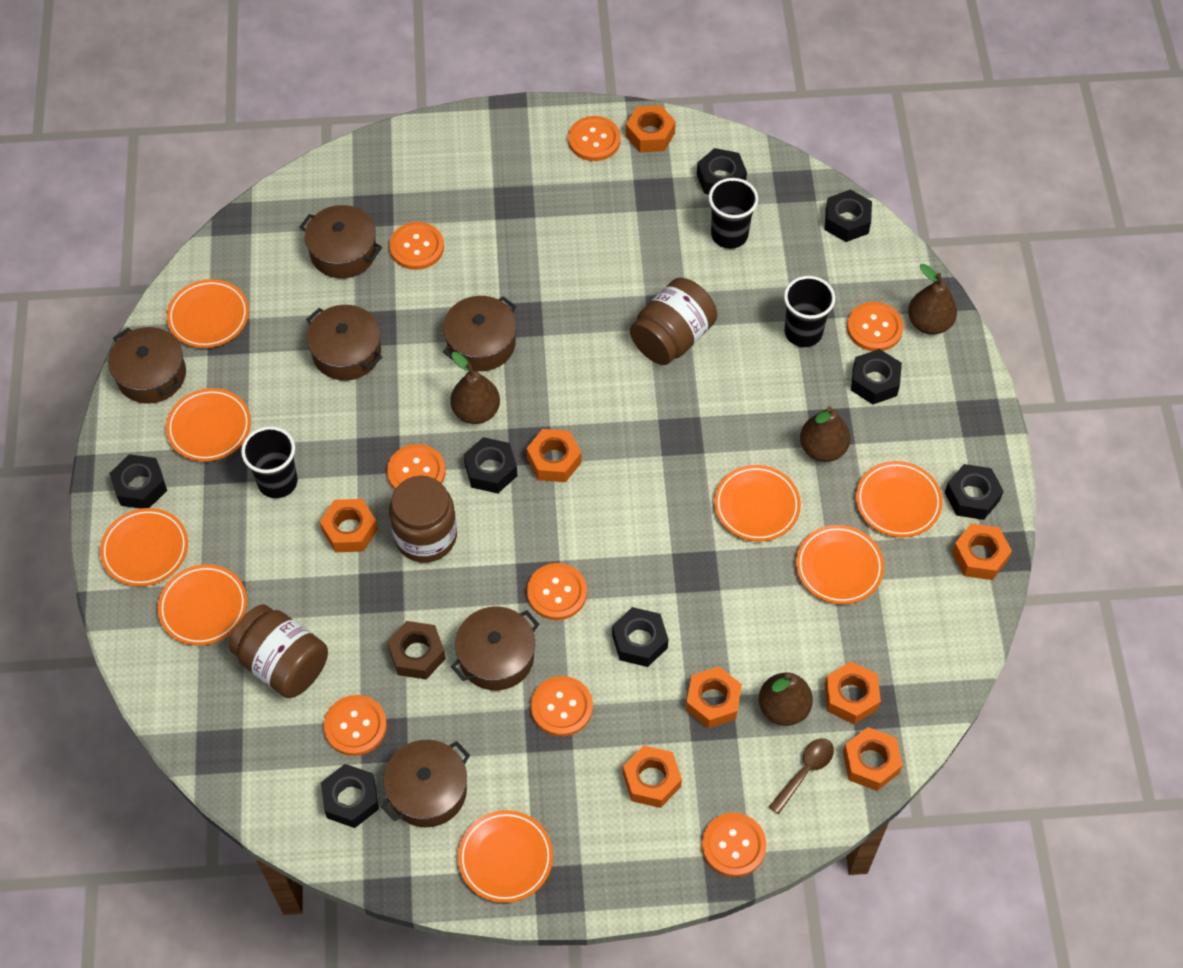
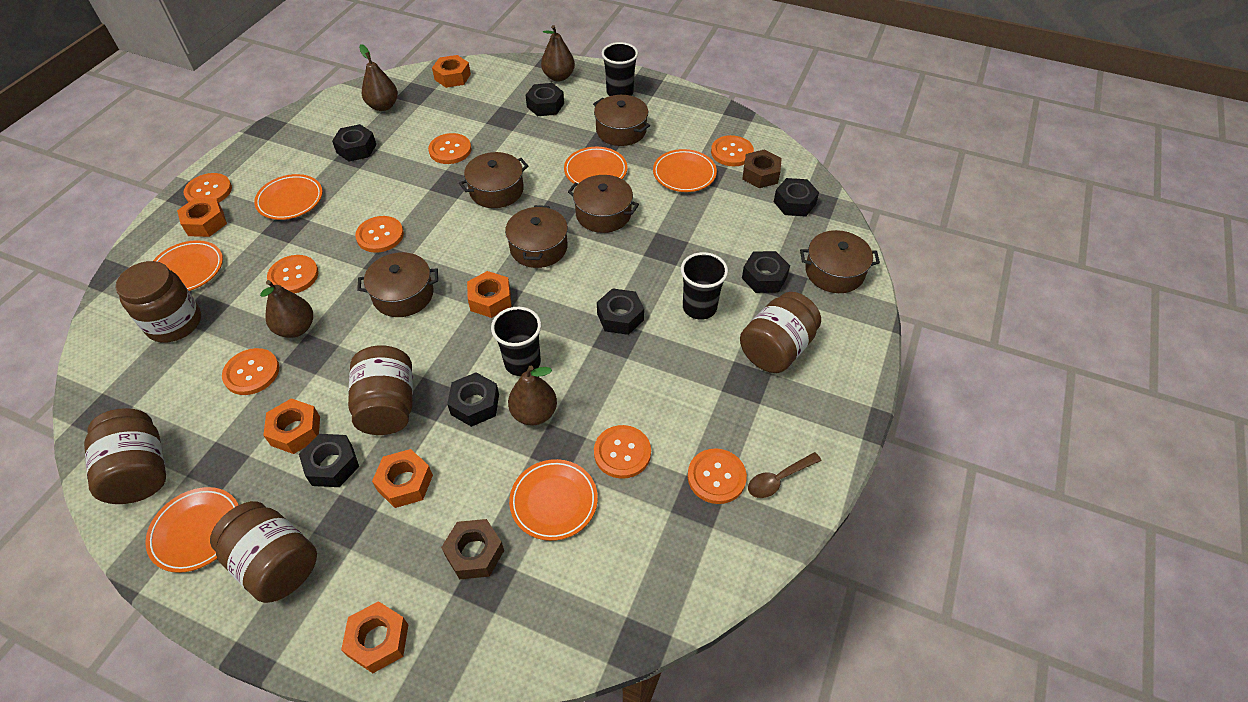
black nut: [109,454,167,509] [321,764,379,828] [463,437,517,493] [612,607,669,667] [697,148,747,195] [825,189,872,242] [851,349,902,404] [945,464,1004,520] = 8 -> [299,434,359,487] [332,124,376,162] [447,372,499,427] [526,83,564,116] [597,288,644,335] [742,251,790,293] [774,178,819,216] = 7
brown jar: [229,605,328,698] [389,476,457,563] [630,278,717,365] = 3 -> [84,408,166,504] [115,261,201,343] [210,501,317,603] [348,345,413,435] [740,292,821,373] = 5
brown nut: [387,621,446,680] = 1 -> [441,519,504,580] [742,149,782,188] = 2
orange nut: [320,499,378,552] [526,429,581,482] [623,745,682,808] [626,105,676,153] [686,667,742,728] [825,662,881,724] [843,727,903,791] [952,524,1012,580] = 8 -> [177,198,227,237] [263,398,320,454] [341,601,408,673] [372,449,433,508] [432,55,471,88] [467,271,512,318] = 6
orange plate: [100,508,188,587] [158,564,247,646] [166,388,251,462] [167,279,249,348] [458,810,553,903] [714,465,801,542] [796,525,884,604] [856,461,943,538] = 8 -> [145,487,239,573] [153,240,223,291] [254,174,323,220] [509,459,598,541] [564,147,628,184] [653,149,717,192] = 6

